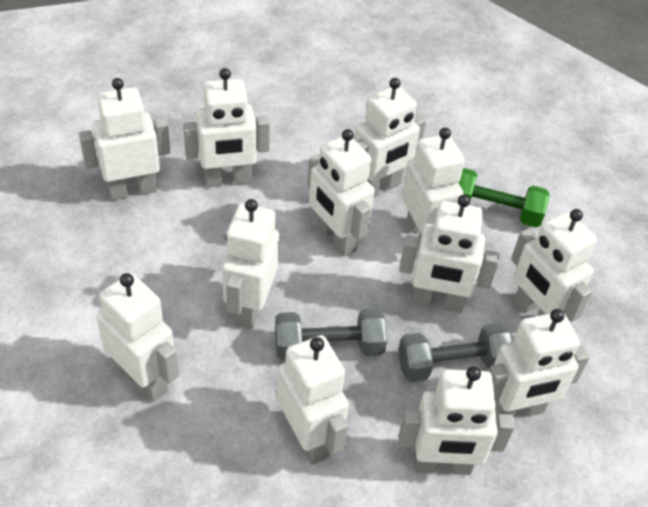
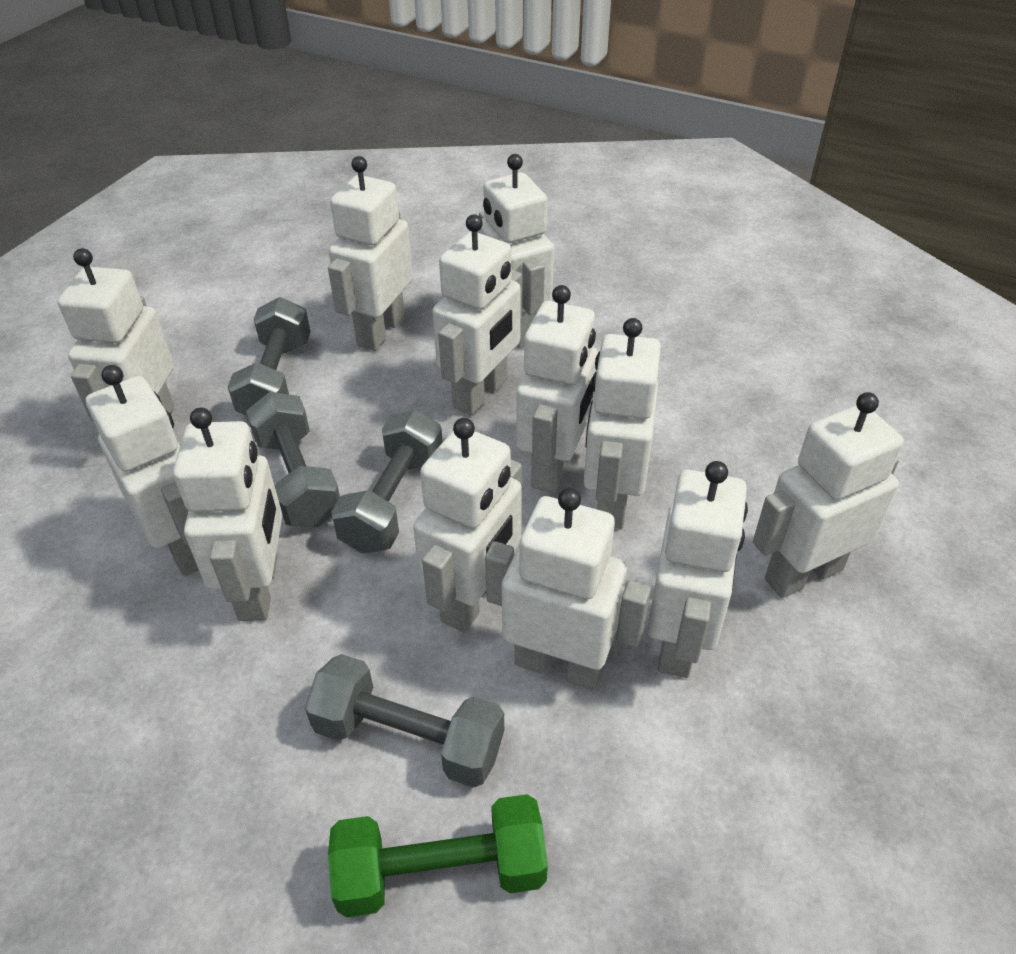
grey dumbbell: [275,309,387,360] [398,323,513,382] = 2 -> [228,297,311,416] [246,392,340,527] [305,654,504,788] [331,409,443,554] = 4

